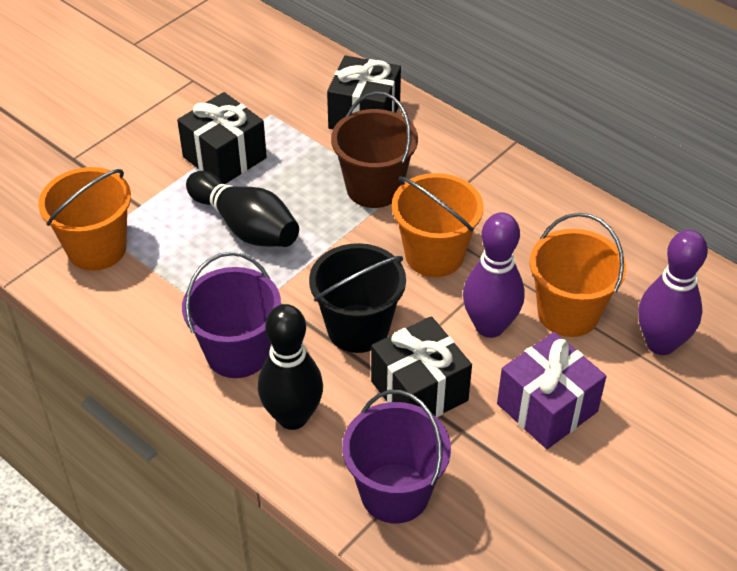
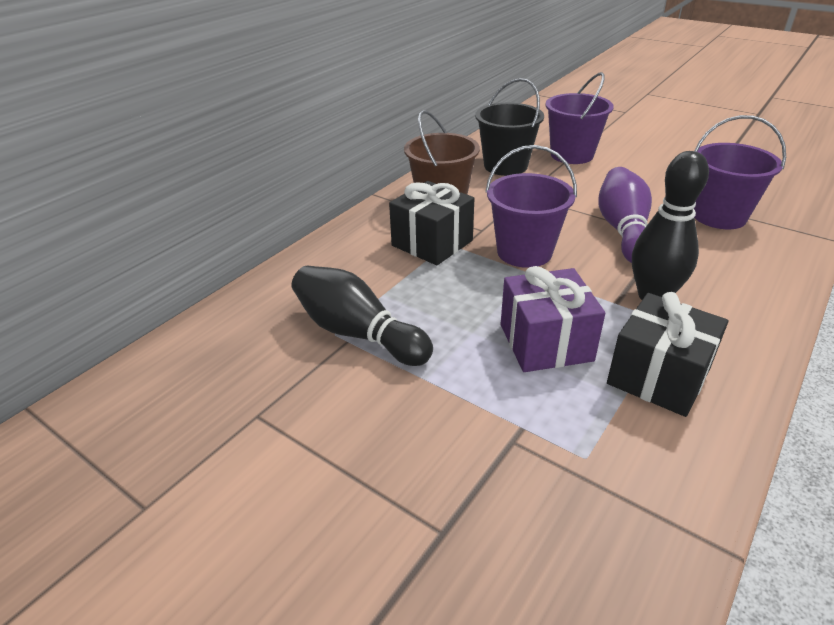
black gift: [177,92,267,184] [327,55,401,129] [371,316,472,417] = 3 -> [389,181,474,265] [607,292,729,417] = 2
orange bucket: [38,167,131,271] [392,173,484,277] [530,213,626,337] = 3 -> none = 0
purple bowling pin: [463,212,524,338] [638,230,708,355] = 2 -> [598,167,652,263] = 1
purple bucket: [182,252,281,378] [342,390,451,523] = 2 -> [485,145,577,268] [545,72,614,164] [693,115,786,229] = 3

